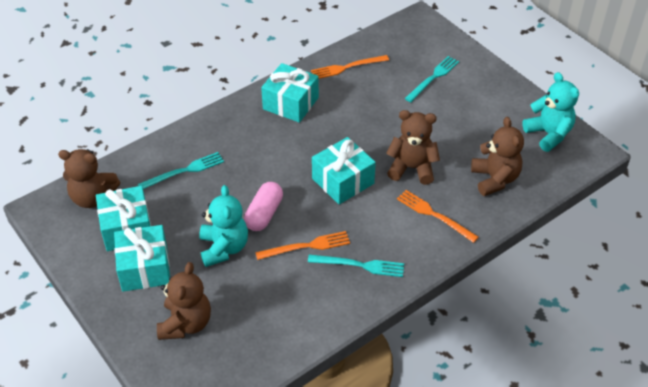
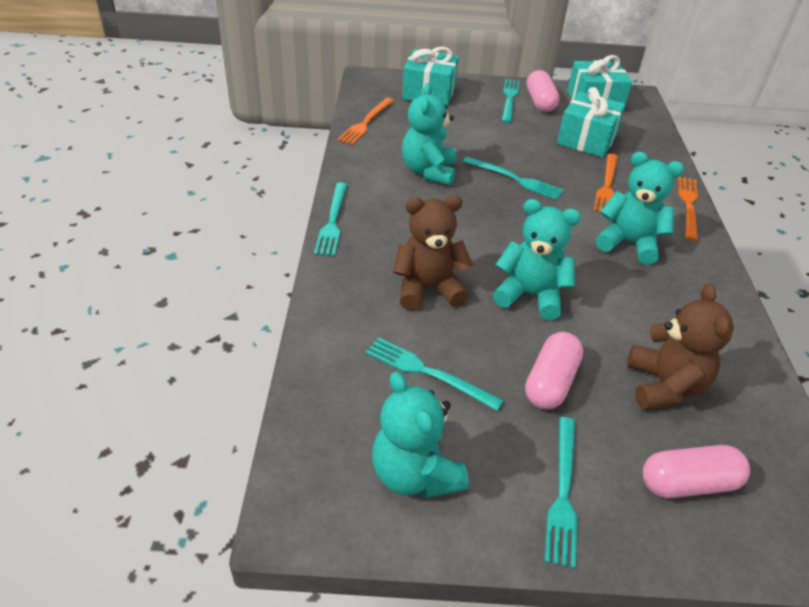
brown teddy bear: [58,149,120,208] [157,262,211,340] [386,110,440,185] [471,117,524,196] = 4 -> [393,195,473,310] [627,284,734,410] = 2
pink capsule: [244,182,283,231] = 1 -> [525,332,583,409] [527,70,560,112] [643,445,750,498] = 3
turquoise fork: [138,152,224,189] [308,254,404,277] [405,56,459,102] = 3 -> [314,182,347,256] [366,337,504,411] [462,157,564,200] [502,79,520,123] [545,417,578,569] = 5
turquoise gift: [96,186,151,251] [114,225,170,292] [261,63,319,123] [312,137,376,204] = 4 -> [402,47,459,106] [557,87,626,157] [567,55,632,104] = 3
turquoise teddy bear: [199,185,248,267] [522,72,579,152] = 2 -> [372,371,469,498] [402,83,456,185] [493,199,581,320] [596,152,684,265] = 4

